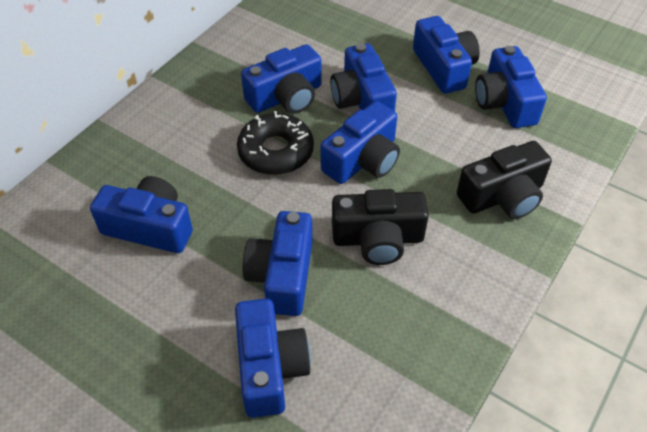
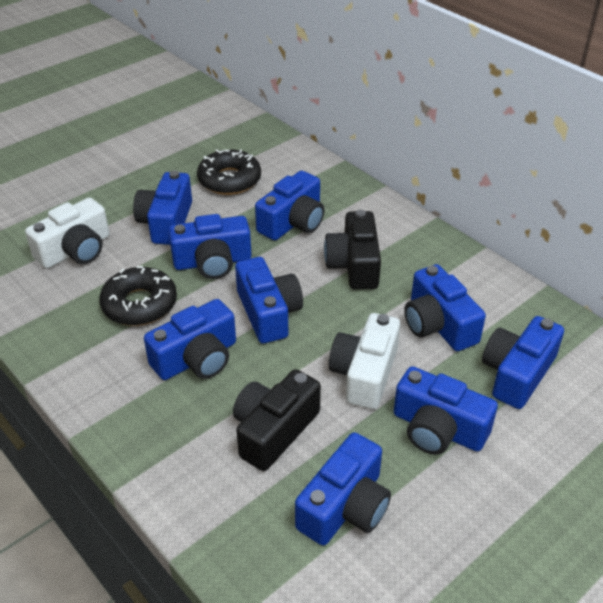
black donut: [237,111,314,175] = 1 -> [99,266,177,326] [197,149,261,195] = 2
blue camera: [90,176,193,253] [235,298,311,418] [241,44,322,114] [243,211,313,316] [321,101,400,184] [330,43,397,111] [413,16,480,94] [475,46,547,128] = 8 -> [133,171,192,245] [144,299,236,380] [168,214,252,279] [235,257,303,344] [255,171,325,240] [295,432,391,545] [394,366,498,455] [404,264,486,351] [482,316,564,409] = 9
white camera: none = 0 -> [25,198,110,269] [329,313,400,409] = 2

